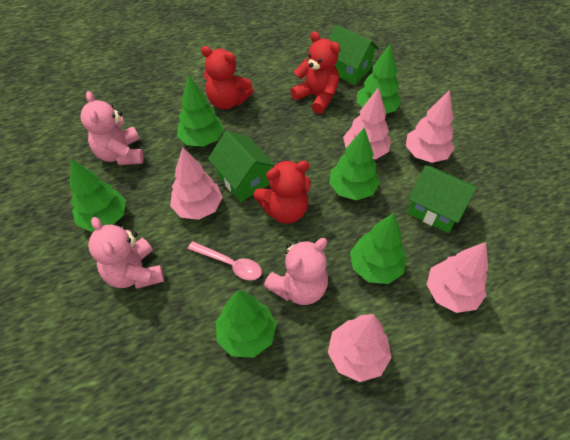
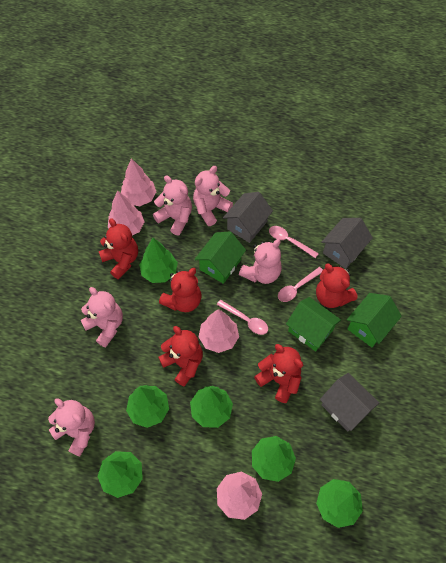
grey house: none = 0 -> [223,192,273,243] [320,373,379,432] [321,218,373,269] = 3
pink spoon: [188,241,262,280] = 1 -> [217,300,268,335] [269,226,319,258] [278,267,323,302] = 3
pink teddy bear: [80,91,144,165] [88,217,164,289] [264,238,328,305] = 3 -> [48,398,95,457] [81,287,123,348] [153,176,192,235] [193,166,233,226] [239,239,282,284] = 5
pink tree: [170,147,223,220] [328,314,392,382] [343,87,391,159] [406,90,455,163] [427,242,488,313] = 5 -> [108,190,145,235] [121,158,156,206] [199,309,239,353] [217,471,262,520] = 4
red teddy bear: [201,46,254,109] [253,160,311,224] [290,31,340,114] = 3 -> [99,218,138,280] [158,326,203,386] [159,268,201,312] [254,344,303,403] [316,264,358,308] = 5

